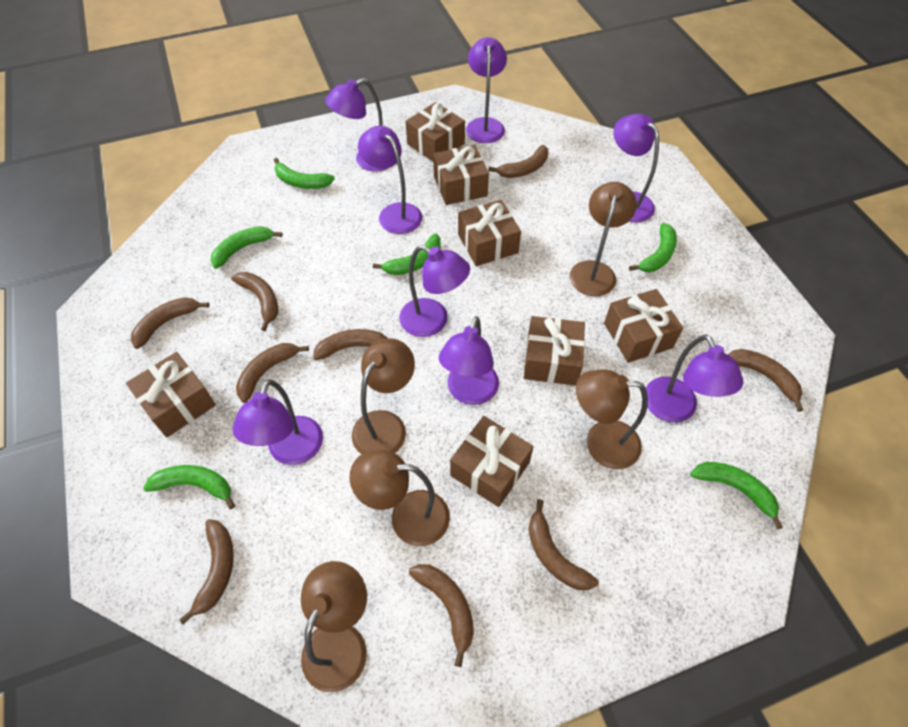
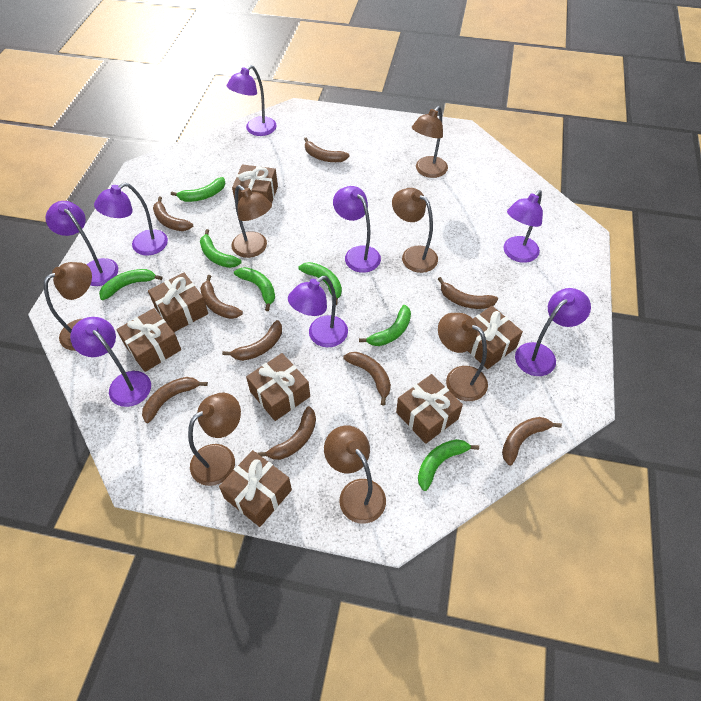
brown lamp: [301,561,367,692] [350,450,450,546] [352,338,415,454] [570,182,637,296] [576,369,648,469] = 5 -> [44,262,92,351] [188,393,241,486] [231,185,272,258] [324,426,386,524] [392,188,438,273] [412,106,448,178] [438,313,488,401] = 7
green banana: [143,465,235,509] [211,226,283,269] [274,158,335,189] [373,233,441,275] [629,223,677,272] [690,462,783,529] = 6 -> [99,269,163,300] [171,177,226,202] [200,229,242,268] [234,267,275,311] [298,262,342,305] [359,305,411,346] [418,439,479,491] = 7

